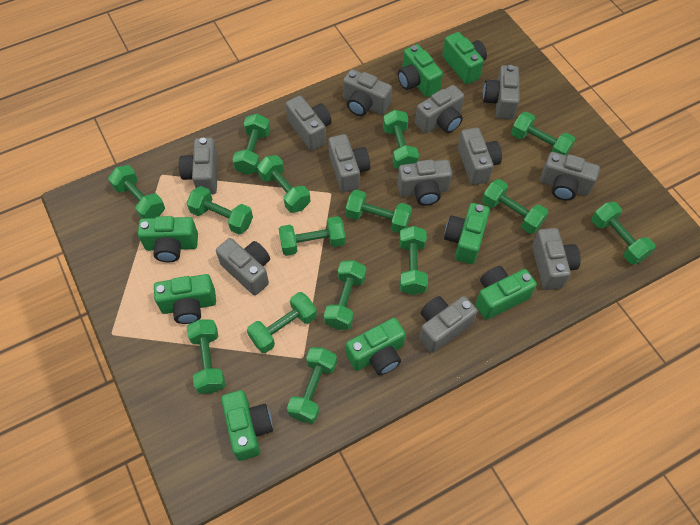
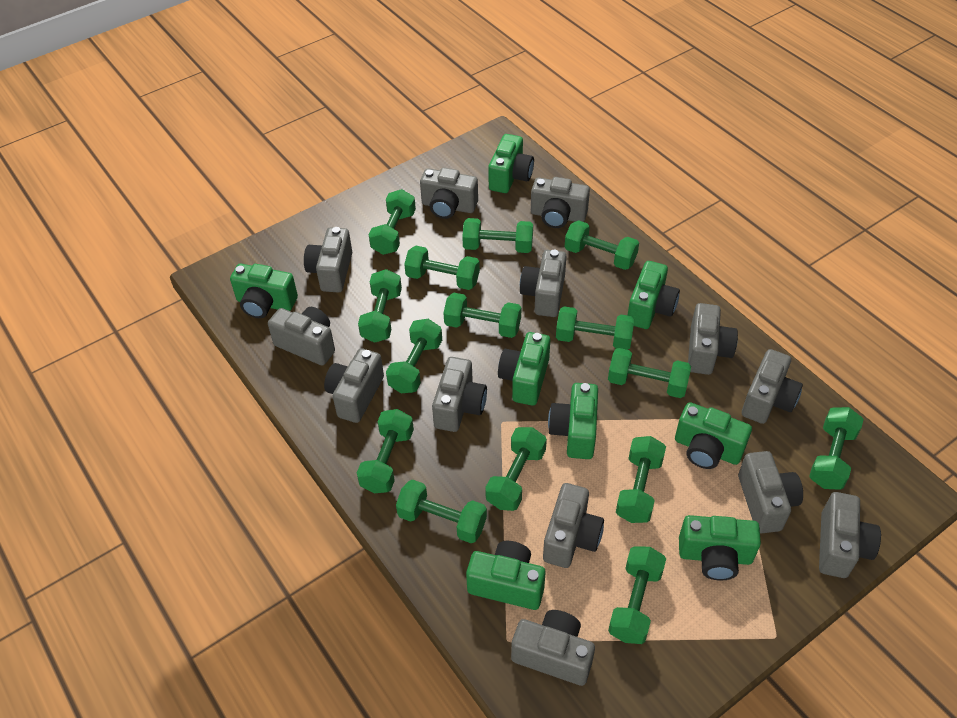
grey camera: [179,138,218,195] [216,238,270,295] [286,96,332,151] [328,134,370,192] [343,69,392,116] [397,160,452,205] [415,85,464,134] [419,296,477,353] [458,127,502,185] [483,65,520,119] [532,228,581,290] [540,152,600,201] = 12 -> [268,307,335,366] [304,227,352,293] [324,348,384,423] [420,168,478,219] [432,357,487,432] [511,610,595,686] [520,250,566,317] [531,177,590,228] [543,483,604,568] [688,303,738,375] [738,451,803,533] [742,349,803,424] [819,492,881,578] = 13

